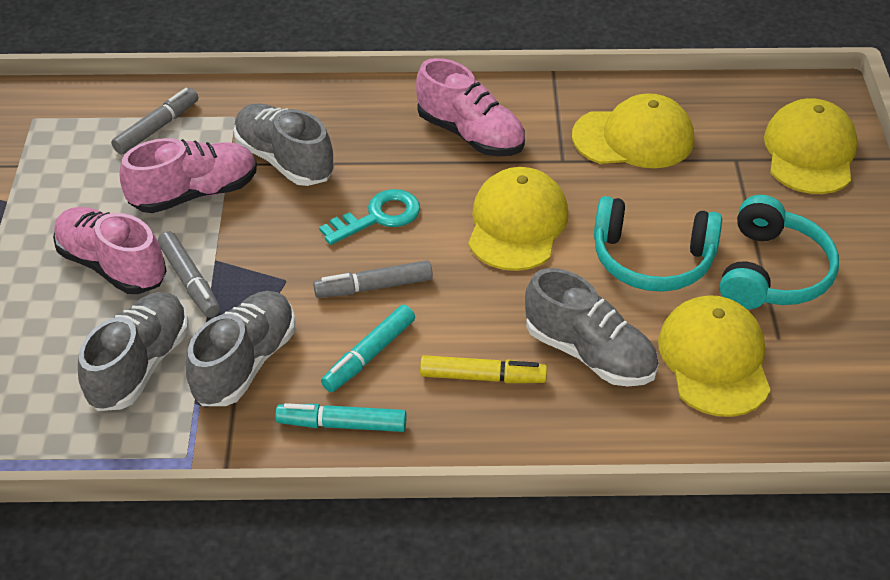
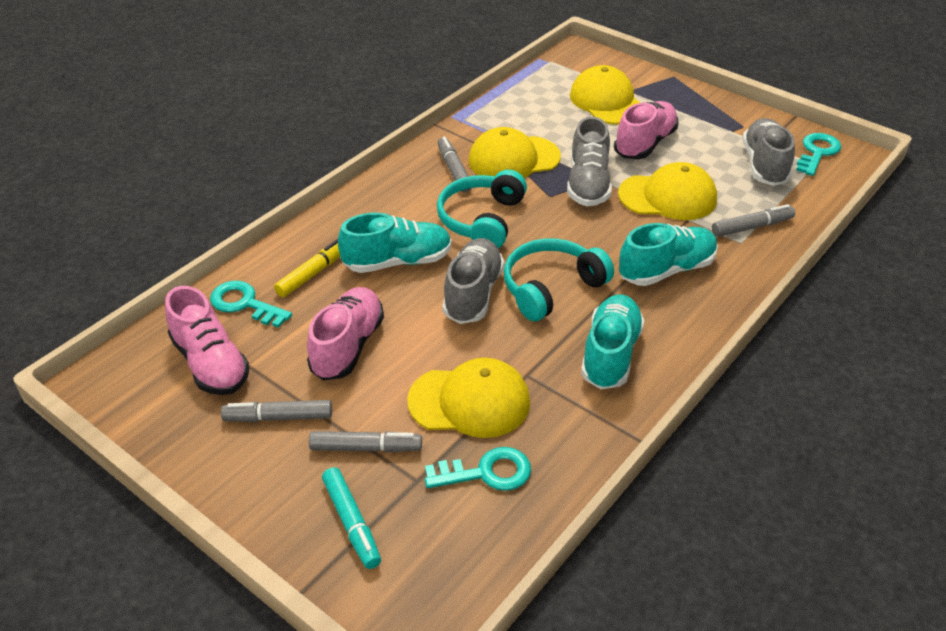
grey marker: [111,88,198,155] [158,231,220,318] [313,260,433,298] = 3 -> [221,400,332,422] [309,431,422,453] [437,137,472,192] [712,204,795,237] = 4
grey shoe: [78,292,189,411] [186,291,295,406] [234,103,334,186] [525,268,659,386] = 4 -> [442,238,504,324] [567,116,612,206] [742,118,795,186] = 3
turquoise key: [319,189,420,245] = 1 -> [210,281,292,328] [425,447,531,491] [796,133,841,176] = 3
turquoise marker: [275,403,407,432] [321,305,415,392] = 2 -> [322,467,381,569] = 1
turquoise shoe: none = 0 -> [338,213,452,273] [581,295,645,389] [619,223,718,286] = 3

